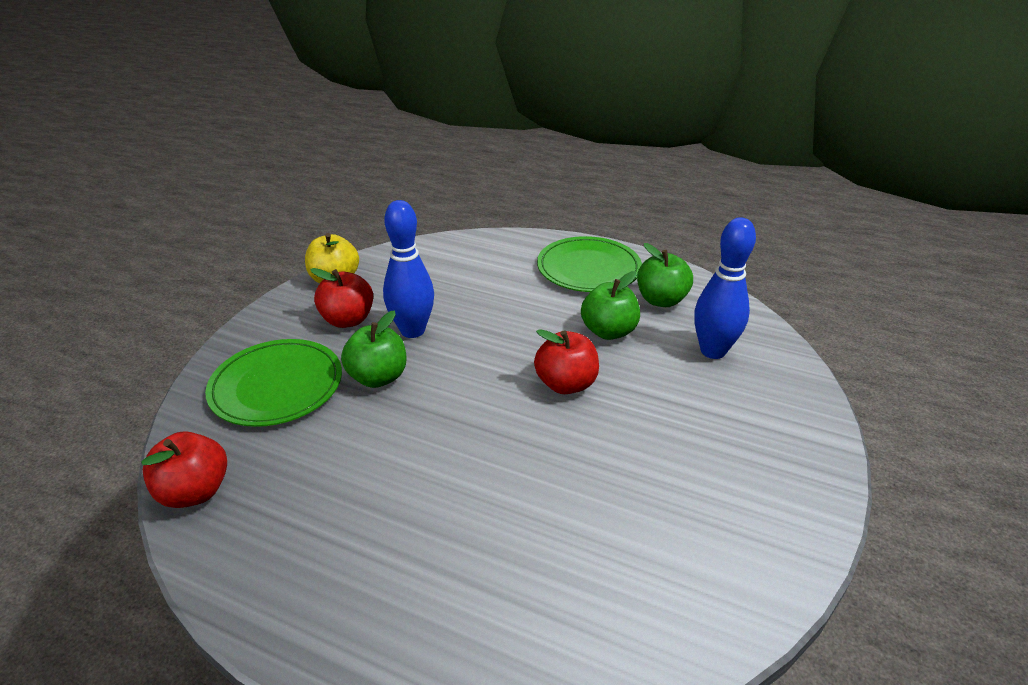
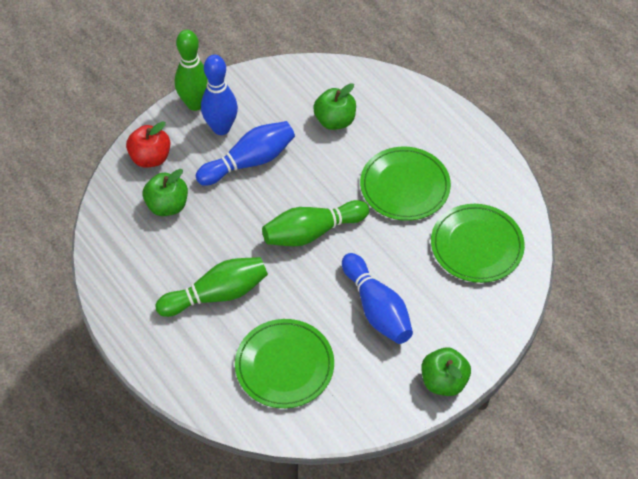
blue bowling pin: [383,200,434,338] [694,217,756,359] = 2 -> [196,121,295,186] [201,55,238,135] [342,253,413,344] = 3
green bowling pin: none = 0 -> [155,257,268,317] [175,30,208,111] [262,200,369,246] = 3
green plate: [205,339,342,427] [537,236,642,292] = 2 -> [235,319,334,408] [360,147,451,221] [431,204,525,283] = 3
red apple: [141,431,227,508] [310,268,373,328] [534,329,599,394] = 3 -> [126,121,170,168] = 1
yellow apple: [305,233,359,284] = 1 -> none = 0

